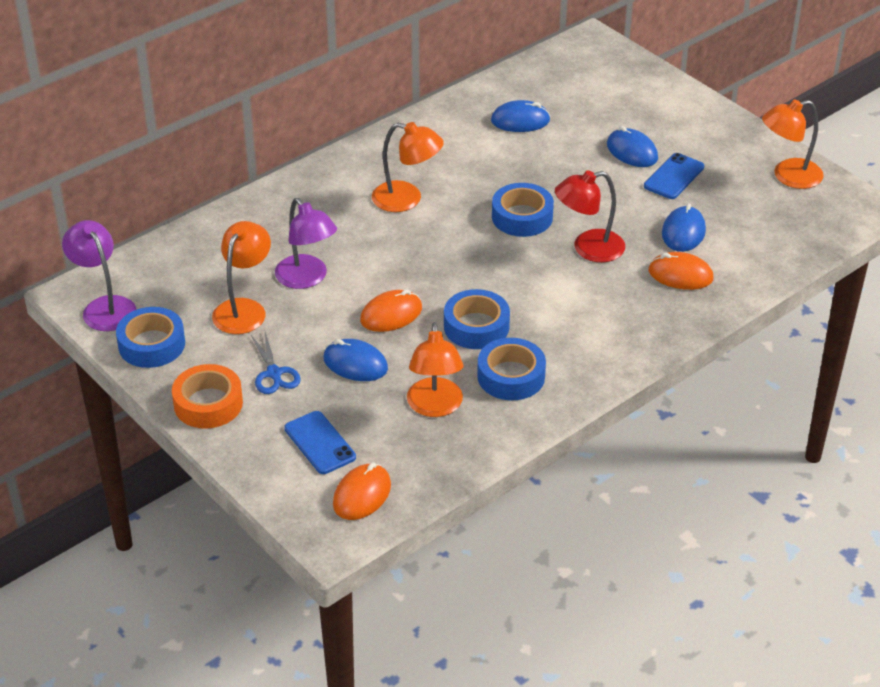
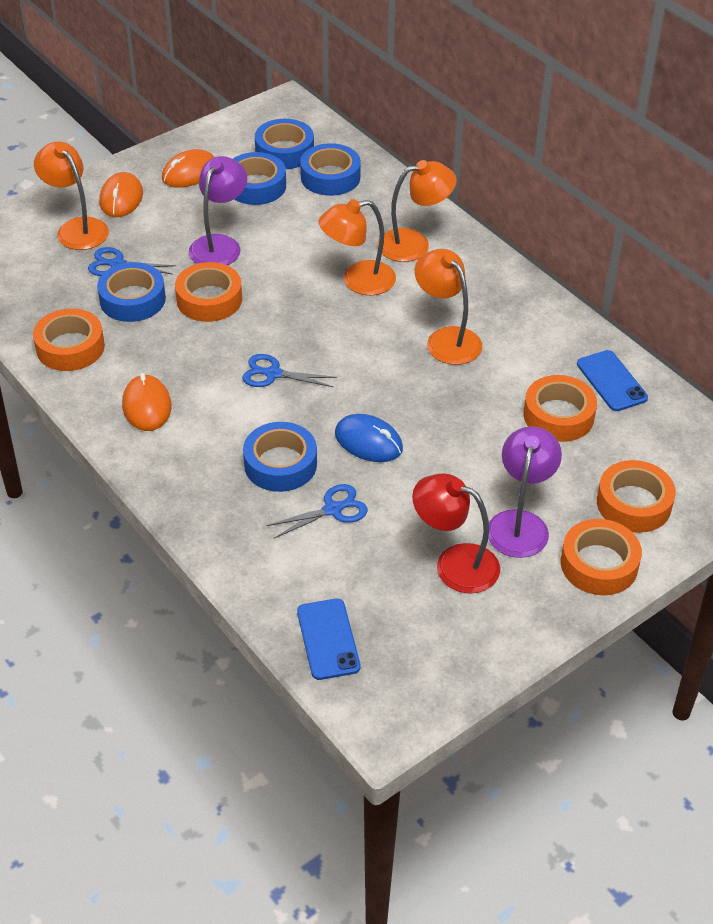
blue mouse: [324,339,388,381] [491,100,550,132] [607,126,658,167] [662,203,706,252] = 4 -> [335,414,403,462] = 1
blue scissors: [251,332,301,394] = 1 -> [88,247,176,276] [242,354,337,387] [267,484,368,538] = 3
blue tape: [116,307,185,368] [444,289,510,349] [477,338,546,400] [492,183,554,237] = 4 -> [97,262,166,322] [233,152,286,205] [243,422,317,492] [255,119,314,169] [300,143,361,196] = 5
orange tape: [172,364,243,429] = 1 -> [33,308,105,371] [175,262,242,322] [523,375,597,442] [561,519,642,595] [597,460,676,533] = 5

